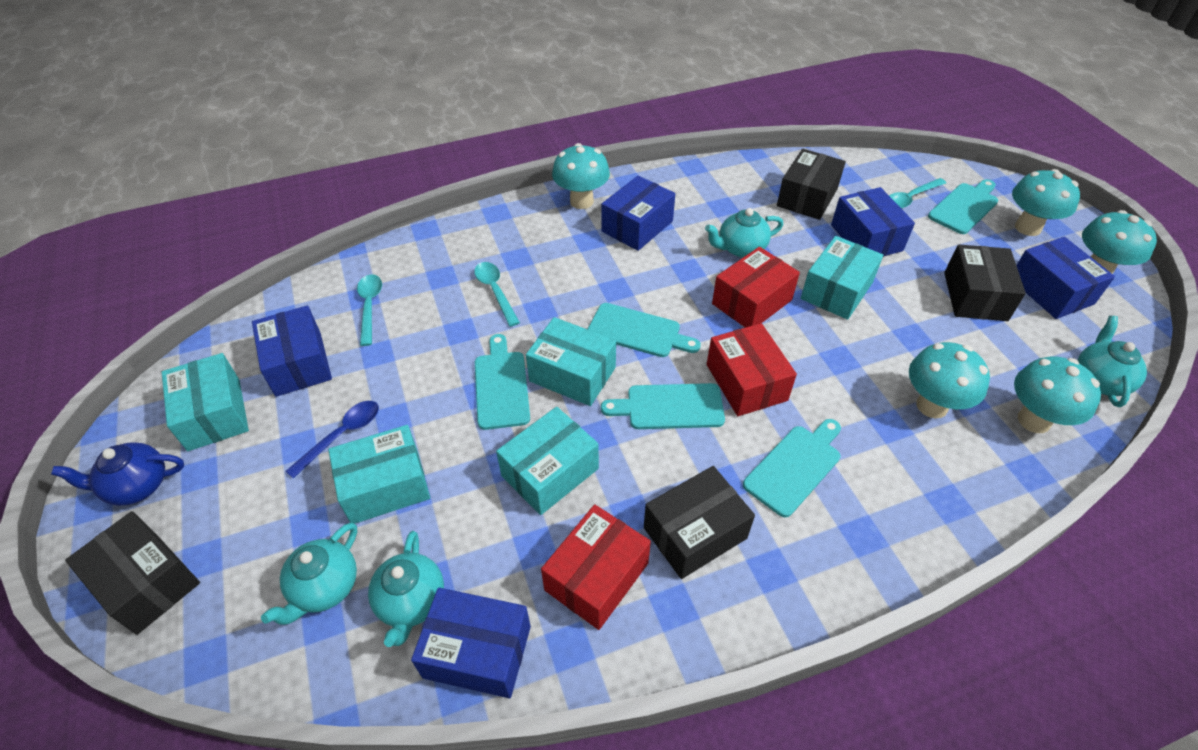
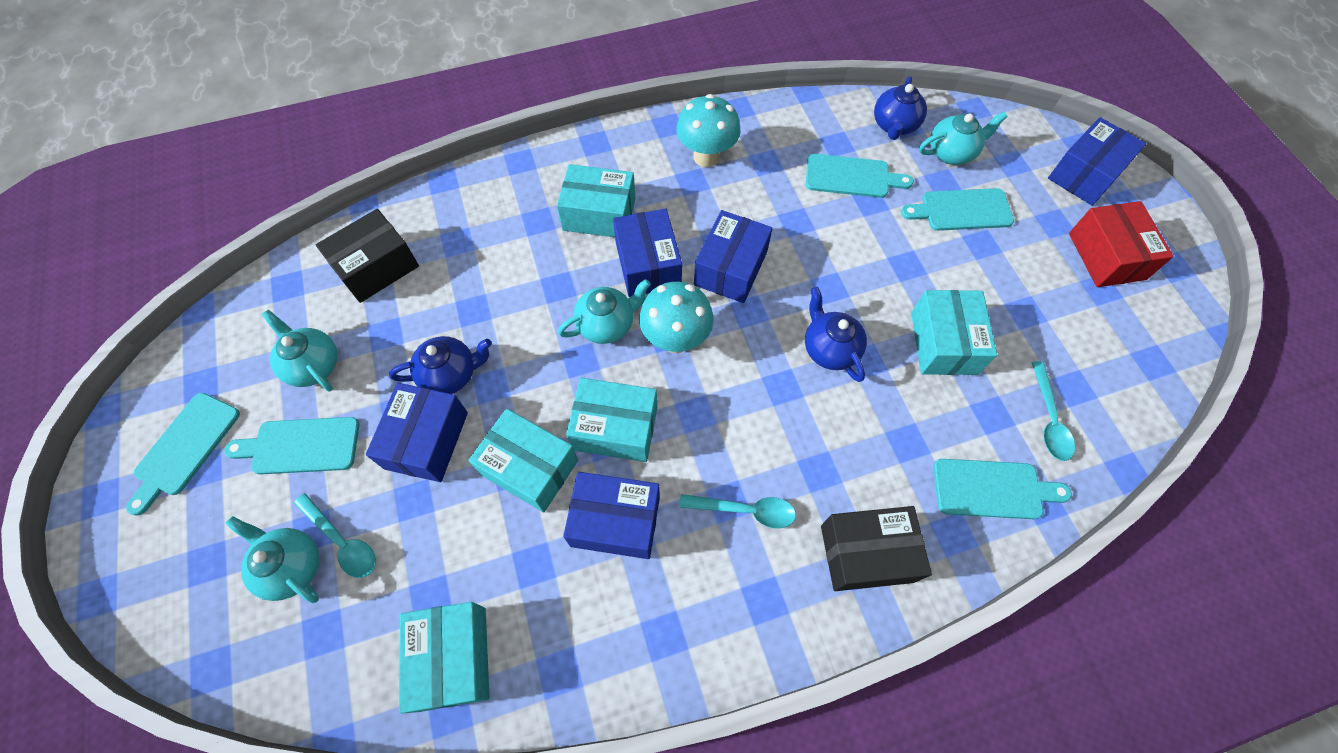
black box: [65,511,200,635] [644,466,755,579] [777,149,846,220] [944,245,1026,321] = 4 -> [316,209,419,303] [821,506,932,591] = 2
blue spoon: [286,401,379,479] = 1 -> none = 0
blue teapot: [51,442,184,506] = 1 -> [389,336,492,394] [805,287,867,382] [874,76,927,140] = 3
red box: [541,504,651,630] [707,323,797,416] [712,247,800,328] = 3 -> [1069,201,1174,287] = 1
turquoise mushroom: [552,143,610,209] [909,342,990,418] [1012,169,1080,236] [1014,356,1101,433] [1082,210,1157,274] = 5 -> [639,282,714,353] [676,94,741,167] = 2

